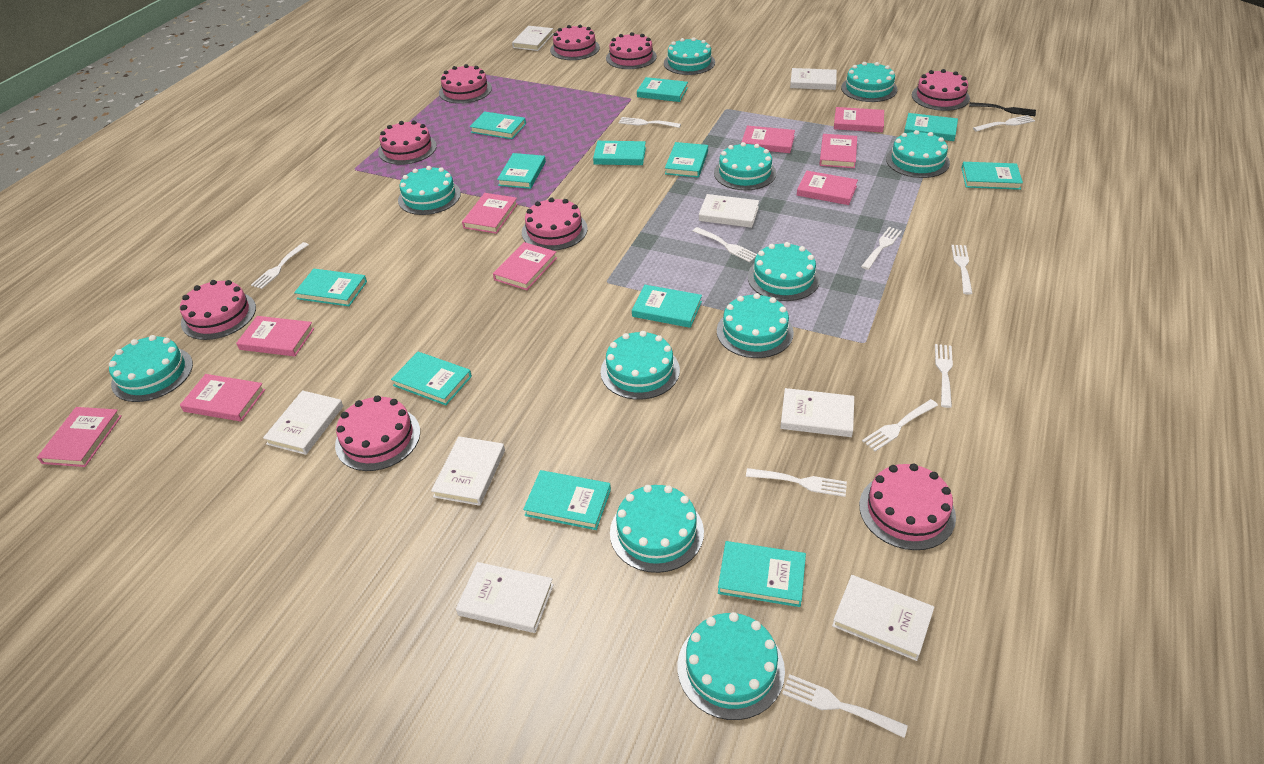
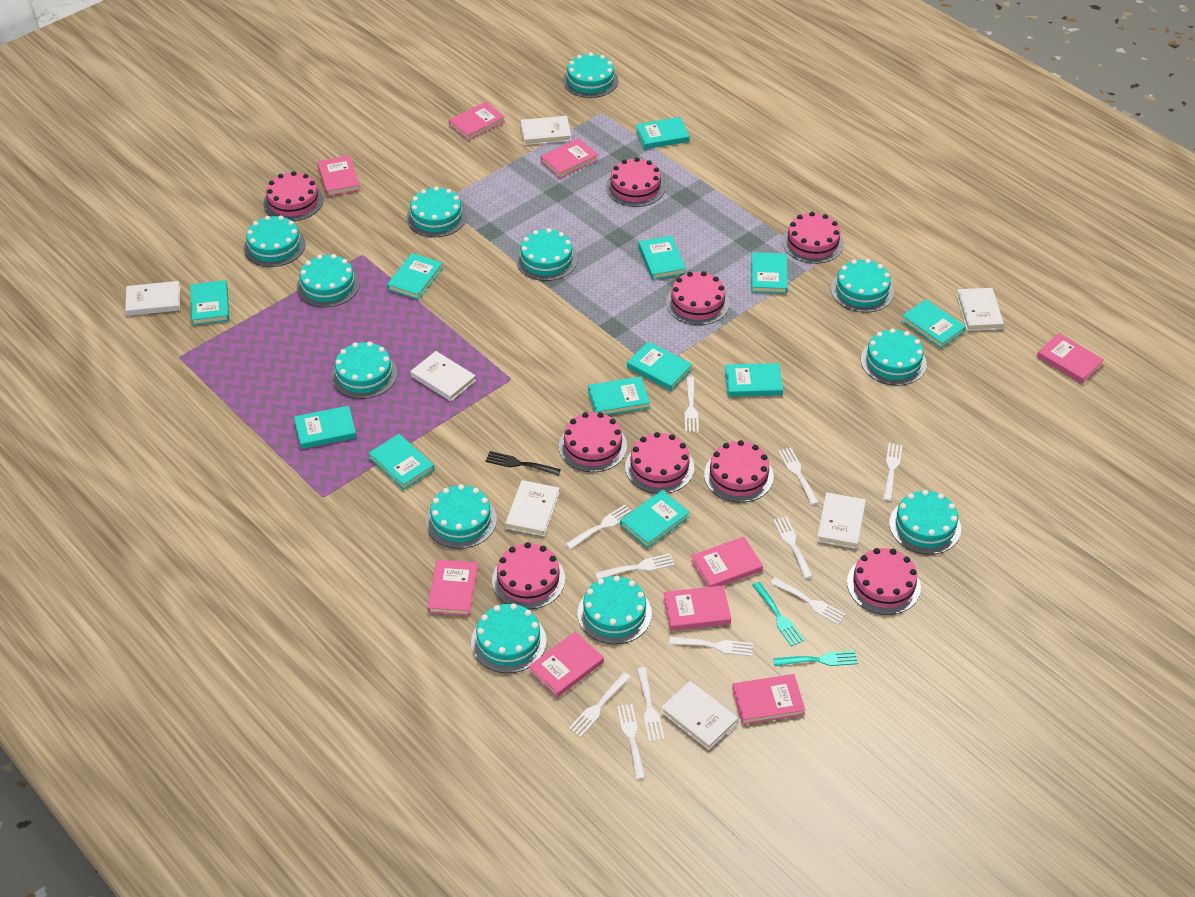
turquoise cake: [109,335,193,402] [398,166,461,215] [600,331,680,400] [610,485,704,573] [664,37,715,75] [677,612,785,720] [714,142,776,190] [717,293,794,358] [748,242,820,301] [841,62,897,102] [886,130,950,178] = 11 -> [244,216,306,267] [297,254,360,307] [331,342,398,399] [407,186,467,237] [426,484,497,549] [471,603,547,673] [516,228,578,281] [563,53,618,98] [577,576,652,644] [831,259,894,313] [861,328,927,386] [889,490,961,555] = 12
turquoise fork: none = 0 -> [752,582,804,647] [773,651,858,666] = 2
white book: [263,390,343,455] [431,436,505,506] [456,562,554,633] [512,26,554,51] [699,194,759,228] [780,388,854,437] [790,68,837,90] [832,575,934,661] = 8 -> [125,281,180,316] [411,351,476,401] [505,480,560,536] [521,116,571,145] [661,681,738,750] [817,492,866,549] [956,288,1004,331] = 7
white fork: [251,242,309,289] [619,117,681,128] [693,227,757,262] [746,468,847,497] [782,674,908,738] [861,227,902,270] [862,399,938,451] [935,344,953,408] [951,245,973,295] [973,115,1035,132] = 10 -> [566,505,631,549] [569,673,631,737] [595,554,675,580] [617,704,646,780] [637,667,664,742] [669,636,753,656] [685,376,699,432] [770,578,846,625] [773,516,813,579] [778,448,819,505] [883,443,903,501] = 11

